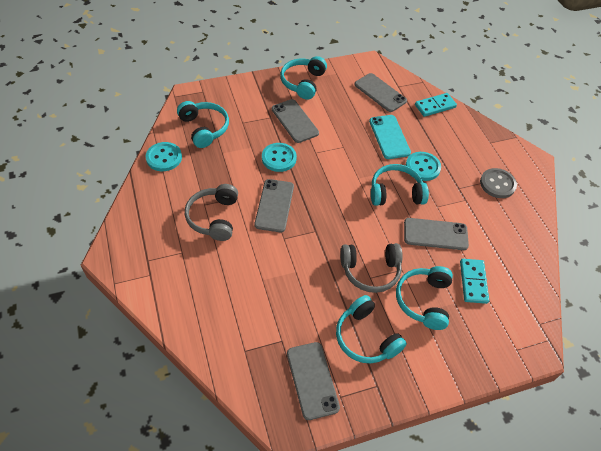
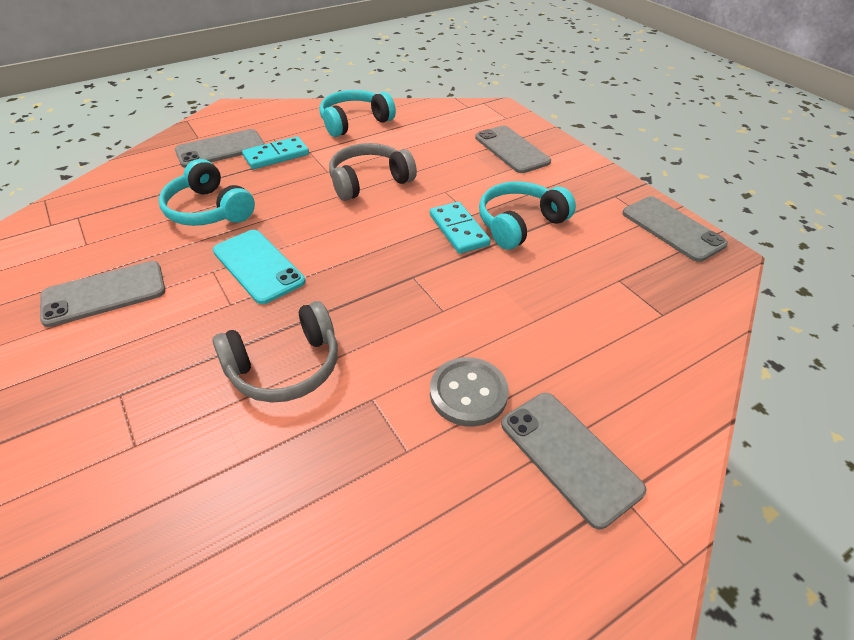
turquoise button: [146,142,182,171] [262,143,297,172] [406,152,441,181] = 3 -> none = 0
turquoise headphones: [177,101,229,148] [280,56,327,100] [336,295,407,363] [371,164,429,206] [396,266,453,330] = 5 -> [159,159,255,226] [319,90,396,137] [479,181,576,250] = 3

